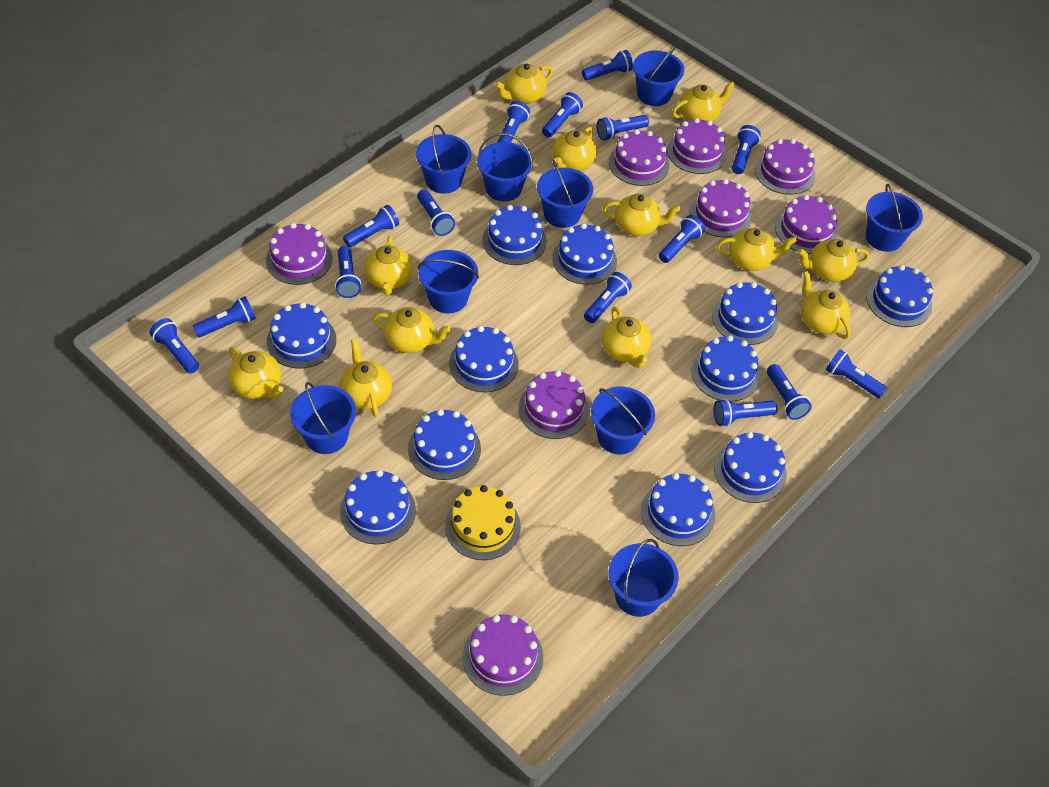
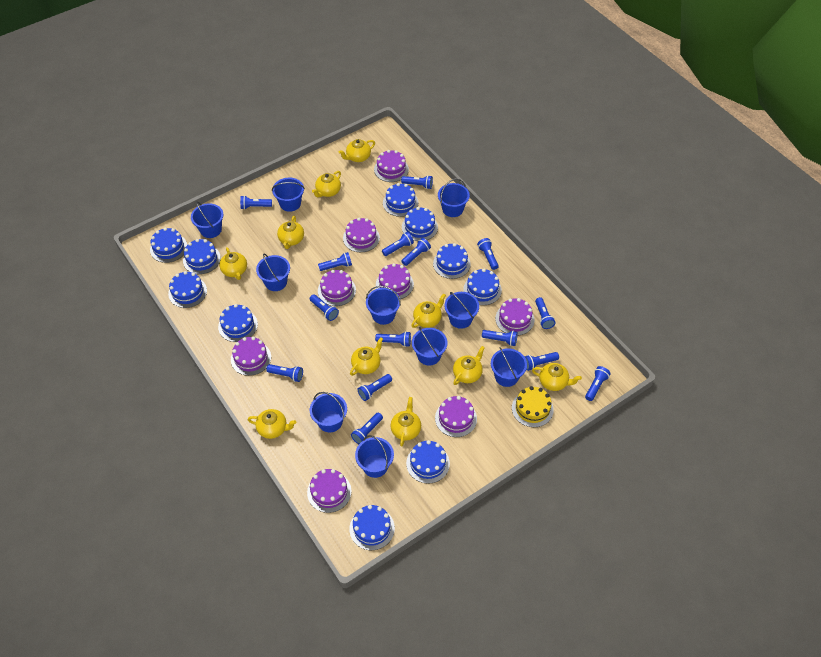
blue bucket: [290,382,356,454] [416,125,471,194] [418,250,479,314] [477,133,533,201] [537,160,593,228] [591,387,655,454] [609,539,679,617] [633,45,684,106] [866,184,923,252] = 9 -> [191,202,223,238] [256,253,290,291] [272,178,305,212] [310,392,347,432] [355,435,394,478] [366,286,401,325] [412,327,447,366] [438,179,470,217] [444,292,479,329] [491,347,527,387] = 10
blue cake: [267,302,336,369] [340,470,416,544] [408,409,481,480] [449,326,518,392] [482,205,547,265] [552,223,617,285] [641,473,716,546] [691,335,760,402] [712,282,778,345] [714,432,787,503] [866,265,933,327] = 11 -> [150,228,187,263] [168,271,207,308] [183,239,221,274] [218,304,258,342] [349,505,395,550] [383,183,418,217] [402,207,438,241] [406,440,450,484] [433,243,471,279] [463,269,502,305] = 10
yellow teapot: [228,347,283,399] [340,339,392,417] [364,236,413,296] [372,307,451,353] [495,64,553,104] [553,127,597,171] [602,307,651,368] [603,194,681,236] [672,81,735,121] [717,228,797,271] [797,239,869,282] [801,271,851,339] = 12 -> [219,247,247,280] [248,409,296,439] [277,216,304,249] [312,171,341,197] [339,139,375,162] [350,337,383,376] [391,397,421,447] [411,294,446,328] [453,346,485,385] [532,363,582,391] = 10

